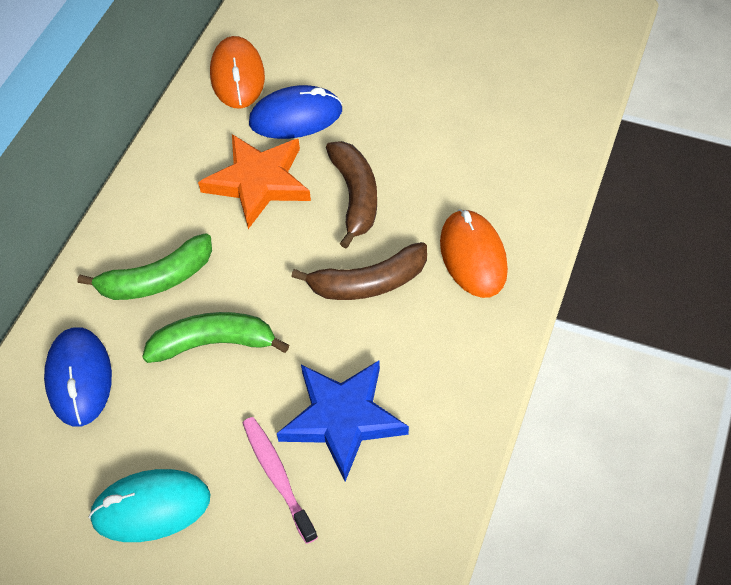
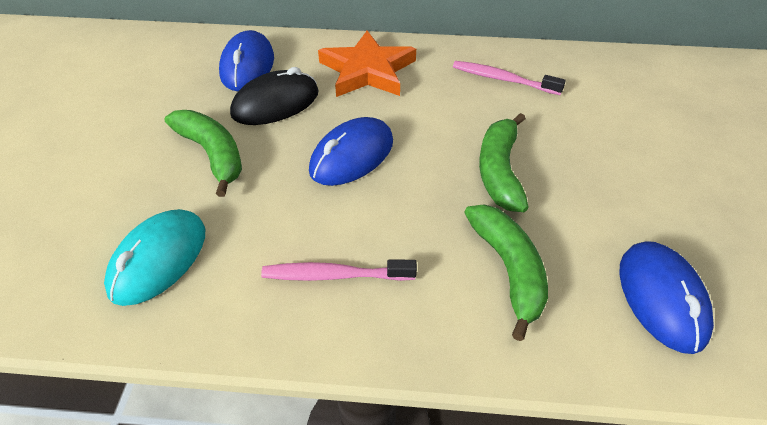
black mouse: none = 0 -> [230,67,319,125] = 1
blue mouse: [44,327,112,427] [249,85,342,139] = 2 -> [219,30,274,91] [309,117,393,186] [619,241,714,354] = 3
blue star: [277,360,409,482] = 1 -> none = 0
brown banana: [292,242,427,300] [326,141,377,248] = 2 -> none = 0
green banana: [77,233,212,300] [142,312,289,363] = 2 -> [165,110,242,197] [464,205,548,341] [479,113,529,212] = 3
orange mouse: [210,36,265,108] [440,209,508,298] = 2 -> none = 0
pink toothbrush: [243,417,318,544] = 1 -> [261,259,417,281] [453,61,566,95] = 2

